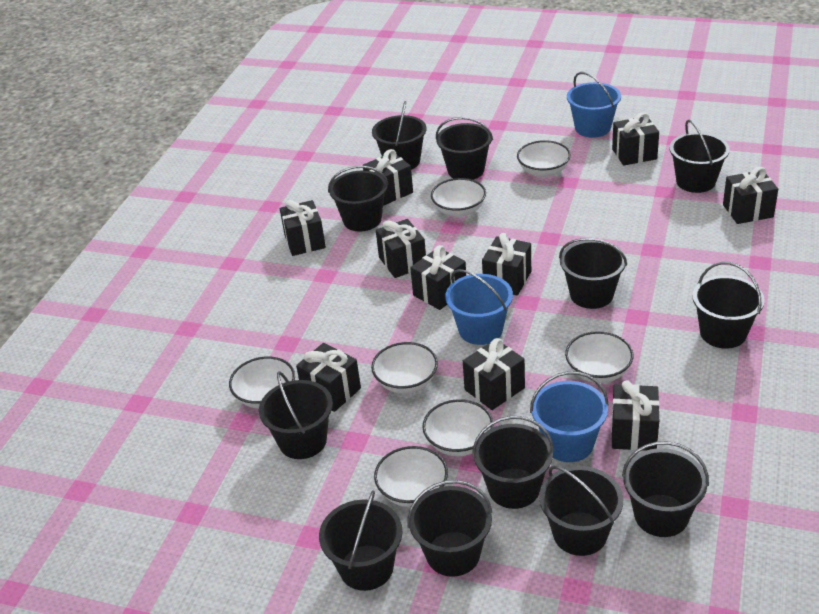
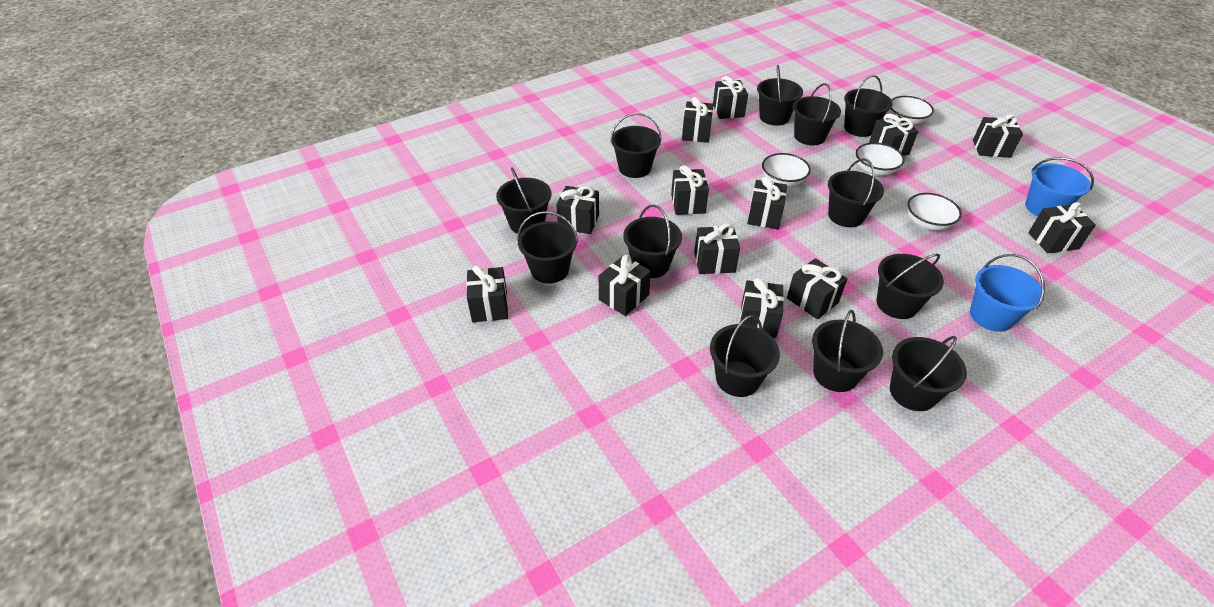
black gift: [280,200,326,256] [296,343,361,412] [363,149,413,206] [376,219,426,278] [410,245,466,310] [463,338,525,410] [482,233,531,296] [611,380,660,451] [612,112,659,166] [723,167,778,224] = 10 -> [466,265,508,322] [556,186,599,234] [599,255,651,316] [671,165,709,215] [682,97,713,143] [694,224,740,274] [713,76,748,119] [740,278,784,338] [747,177,787,229] [787,258,847,319] [869,114,918,156] [973,114,1023,158] [1028,202,1096,253] = 13
blue bucket: [445,269,513,345] [530,371,609,462] [567,72,621,138] = 3 -> [970,254,1045,332] [1025,157,1094,216] = 2
white bowl: [229,357,295,408] [371,342,438,394] [374,446,448,507] [422,399,493,456] [431,178,486,217] [517,140,571,178] [565,331,633,383] = 7 -> [762,153,811,187] [856,143,905,176] [890,96,934,125] [907,193,962,231] = 4

